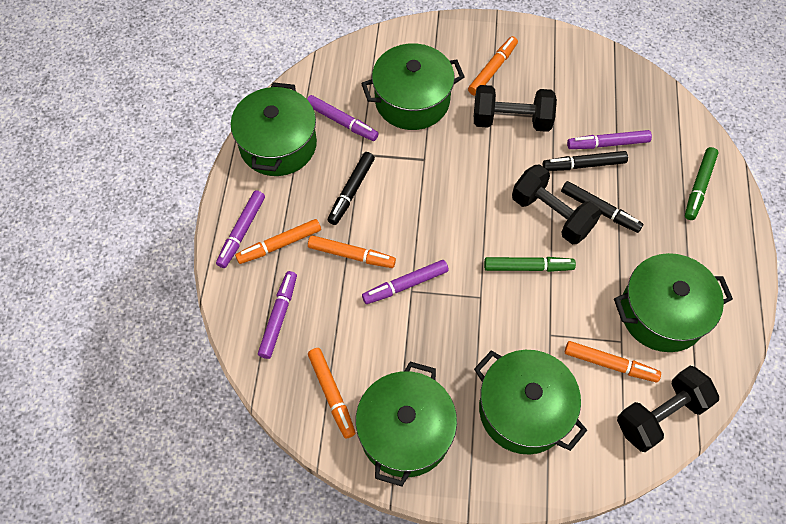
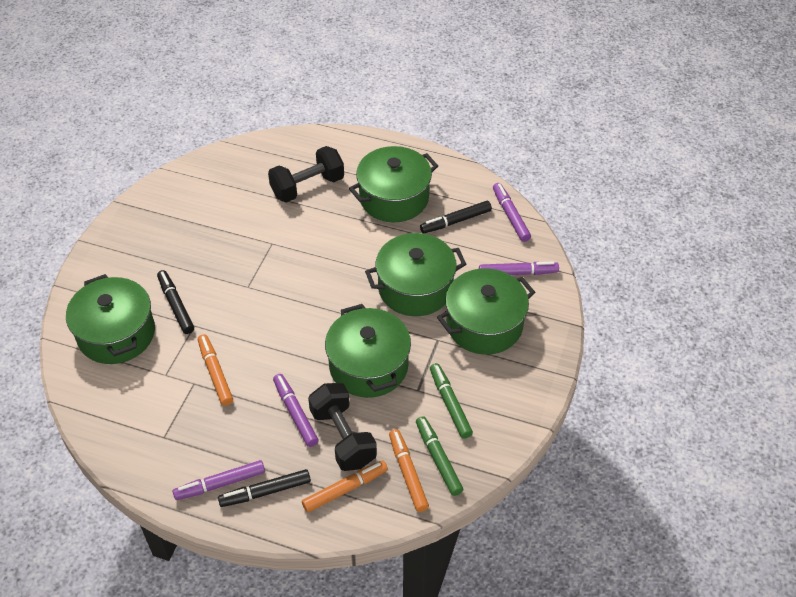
black dumbbell: [474,85,557,132] [512,164,601,244] [617,366,719,452] = 3 -> [268,146,344,203] [308,383,377,471] = 2
orange marker: [235,219,321,264] [308,235,396,268] [308,348,355,439] [468,36,518,96] [565,341,661,382] = 5 -> [198,334,233,406] [302,460,388,513] [389,429,429,512] = 3
purple marker: [216,190,265,268] [258,271,297,359] [307,95,379,141] [362,260,449,304] [567,130,652,149] = 5 -> [173,460,265,500] [273,374,319,447] [479,262,559,275] [493,183,531,242] = 4

